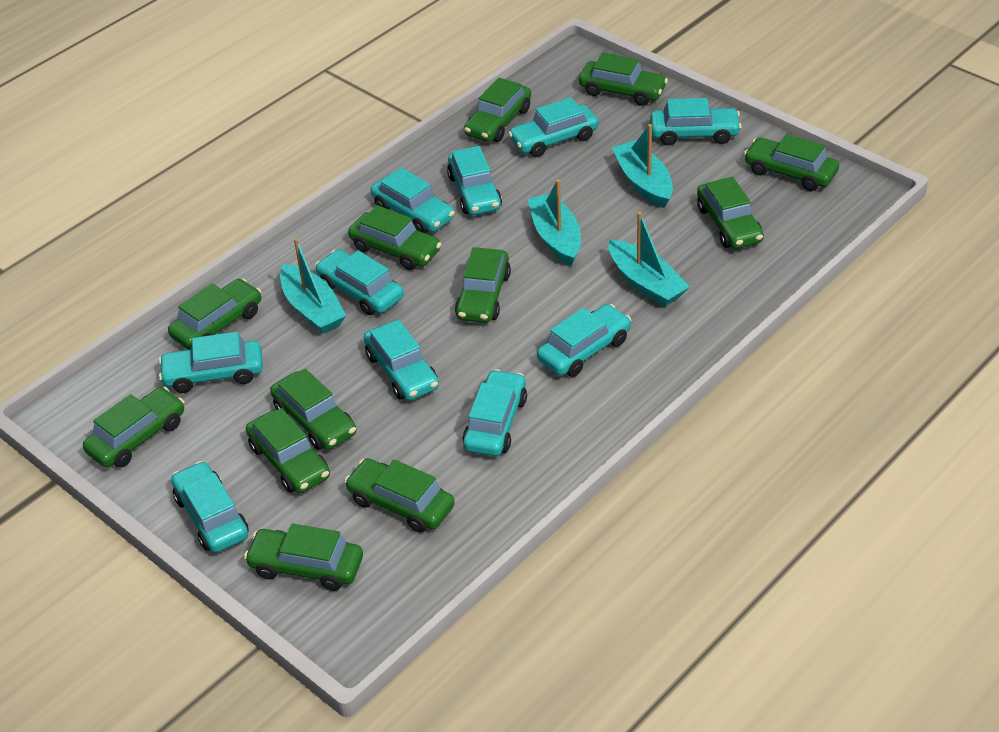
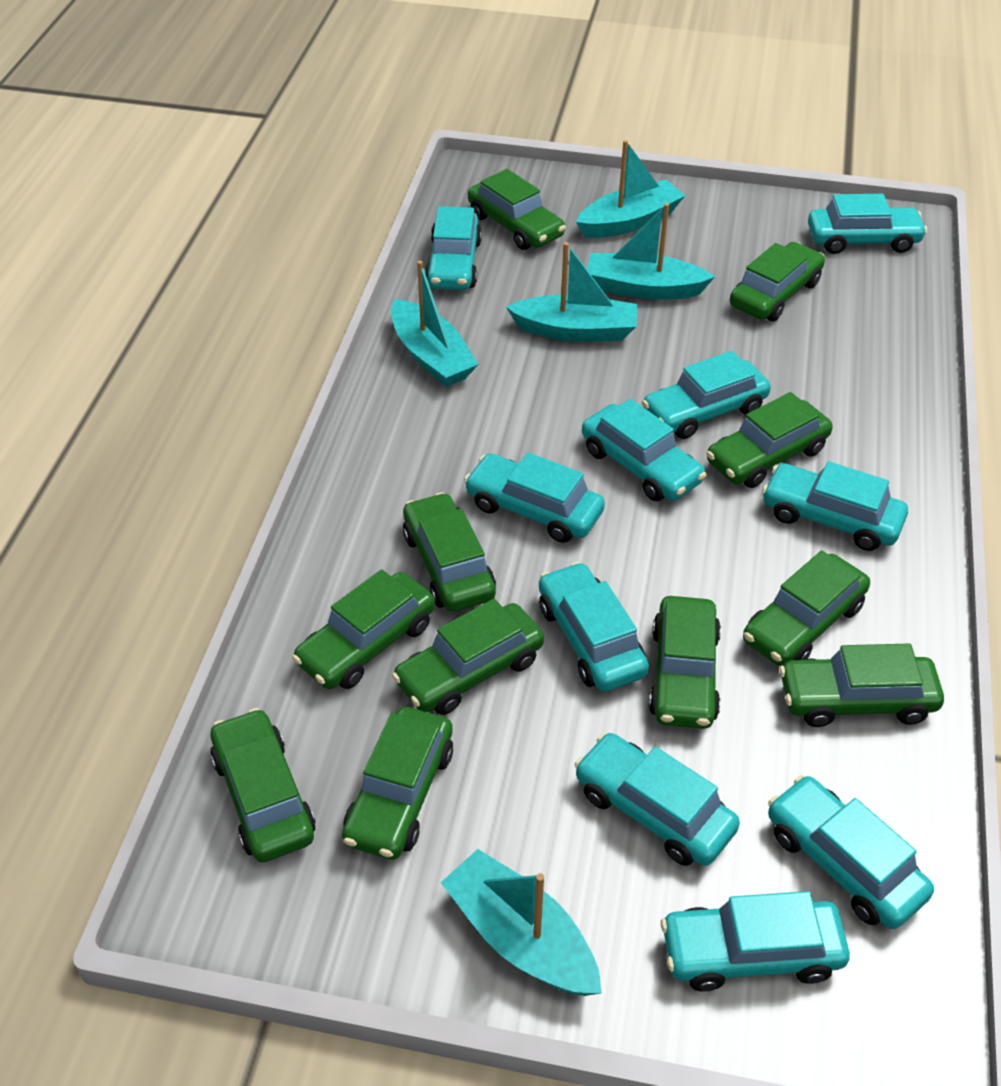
green car: [83,387,184,468] [168,278,262,350] [244,523,363,591] [246,408,330,493] [270,369,357,450] [345,458,455,532] [348,205,441,270] [455,247,511,323] [464,78,531,142] [579,52,668,106] [697,177,764,249] [744,134,839,191] = 12 -> [210,708,316,862] [292,569,435,689] [342,707,453,860] [392,599,544,715] [403,492,496,612] [468,169,566,250] [649,596,721,729] [706,392,833,488] [730,242,825,321] [743,550,870,666] [779,644,944,727] = 11
turquoise boat: [280,238,347,334] [528,179,581,266] [608,212,690,307] [612,124,673,208] = 4 -> [391,261,479,387] [440,849,602,996] [506,242,638,342] [576,140,685,238] [587,203,715,300] = 5

